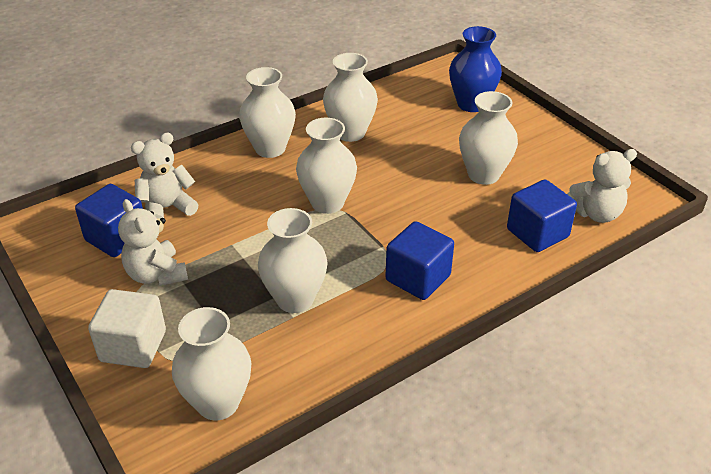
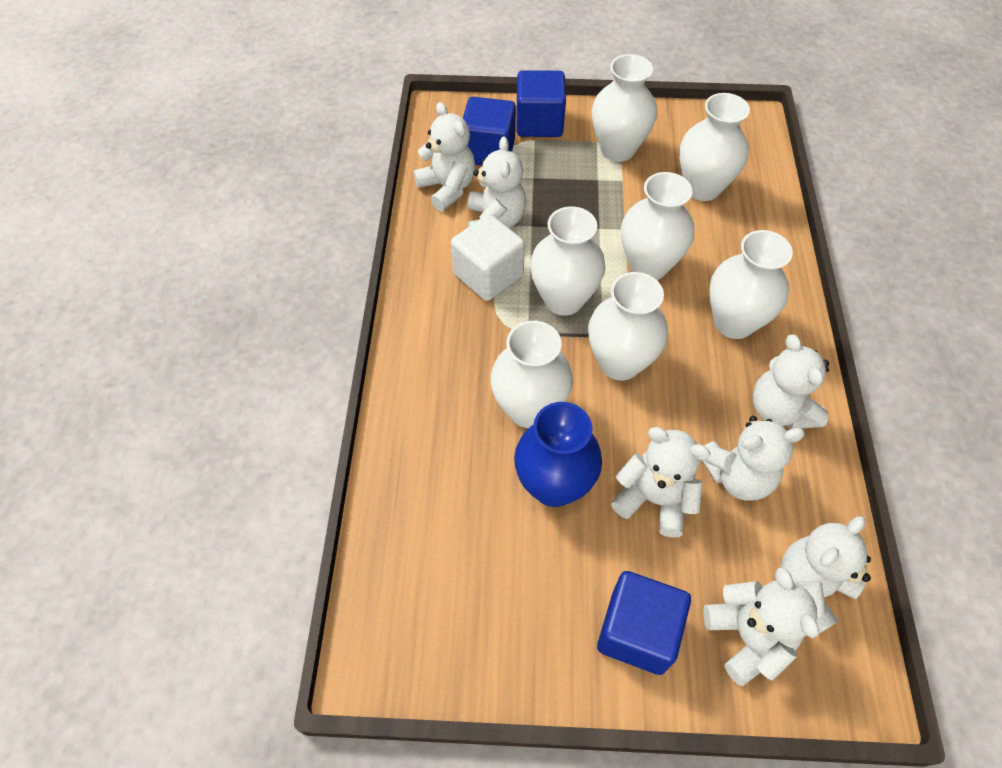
white teddy bear: [118,199,188,286] [131,133,198,219] [567,149,637,223] = 3 -> [414,102,476,211] [467,137,526,227] [611,427,711,538] [702,416,805,501] [703,567,819,686] [752,334,829,430] [780,516,871,634] = 7
white vase: [172,307,251,420] [239,67,296,158] [258,208,328,313] [296,118,357,214] [323,53,378,142] [459,91,518,185] = 6 -> [490,321,573,428] [530,206,605,316] [588,272,668,381] [592,54,657,162] [621,172,694,280] [680,93,750,201] [709,230,793,339] = 7

